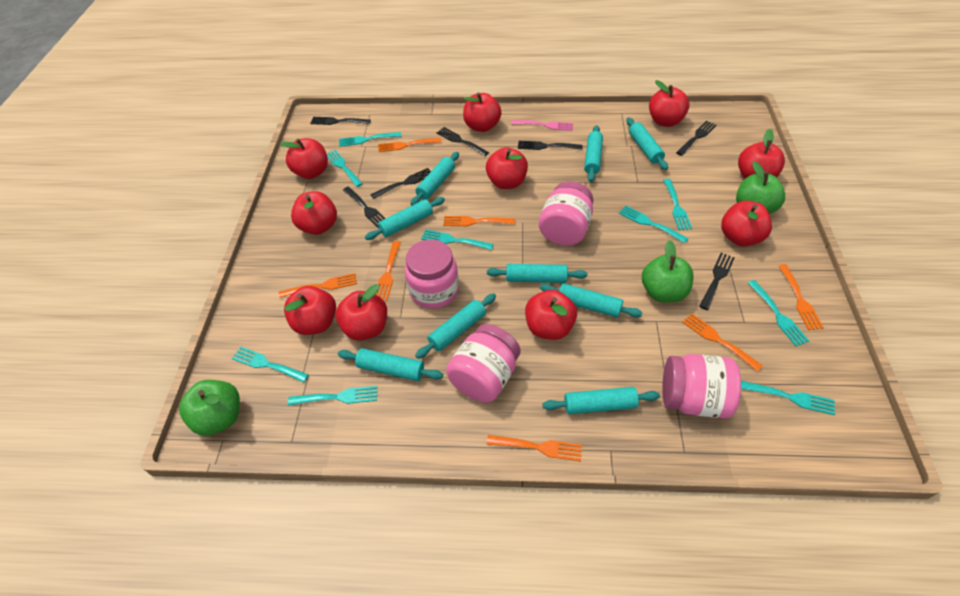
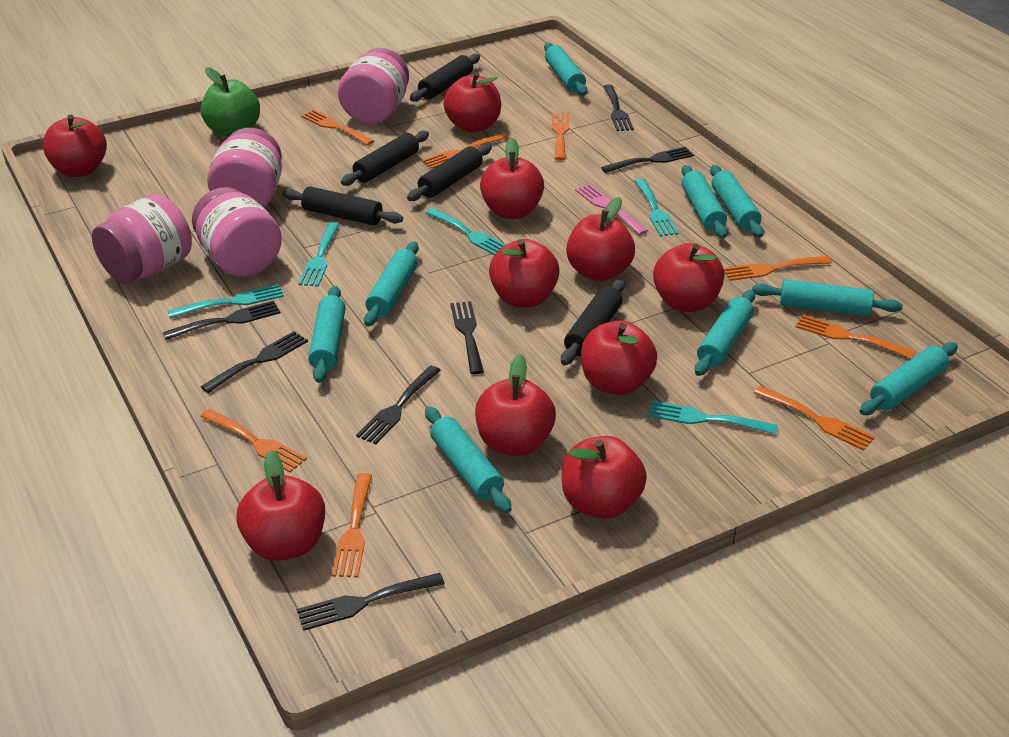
black rolling pin: none = 0 -> [282,186,403,225] [341,131,429,186] [407,144,492,201] [410,54,480,102] [561,279,625,365] = 5
green apple: [179,380,240,436] [642,240,694,302] [736,161,785,214] = 3 -> [201,67,260,136] = 1
orange fork: [279,273,357,298] [375,241,401,301] [378,138,441,152] [443,216,515,226] [487,435,582,461] [682,313,763,372] [778,264,824,330] = 7 -> [200,409,307,473] [301,110,374,145] [332,473,372,578] [422,133,509,169] [552,113,569,160] [723,256,832,281] [754,386,875,451] [795,315,916,359] = 8
turquoise fork: [232,347,309,383] [288,386,377,406] [326,150,363,187] [339,132,401,147] [421,229,494,250] [619,206,689,243] [663,179,692,230] [741,381,835,415] [748,280,809,346] = 9 -> [168,284,284,319] [298,222,340,287] [426,208,506,255] [635,178,679,237] [648,401,778,435] = 5

